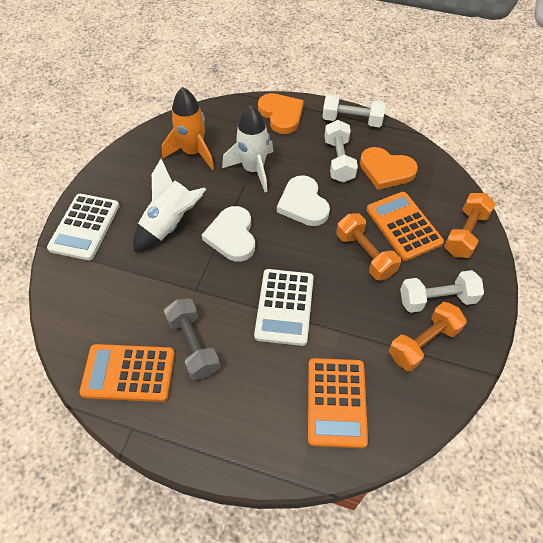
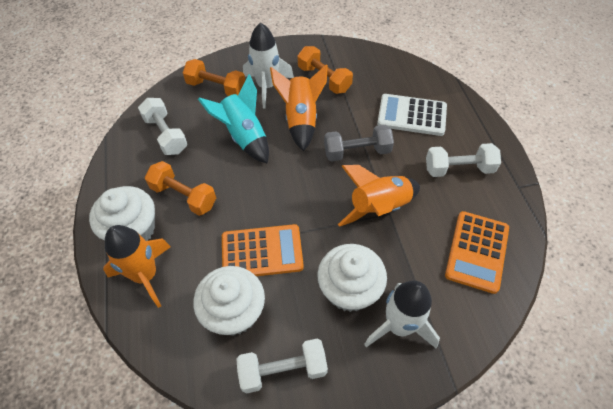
orange calculator: [79,344,175,402] [308,358,368,448] [367,192,444,261] = 3 -> [222,224,304,276] [445,211,509,294] = 2
orange heart: [258,93,304,134] [360,147,418,190] = 2 -> none = 0
orange rocket: [162,87,214,170] = 1 -> [103,225,171,308] [270,64,328,151] [338,165,420,227] = 3
turquoise rocket: none = 0 -> [198,75,269,163] = 1
white calculator: [47,194,119,261] [254,269,314,346] = 2 -> [377,94,447,136] = 1
white cupcake: none = 0 -> [89,186,155,241] [193,266,265,336] [317,244,387,312] = 3
white heart: [202,206,255,262] [277,175,330,226] = 2 -> none = 0

